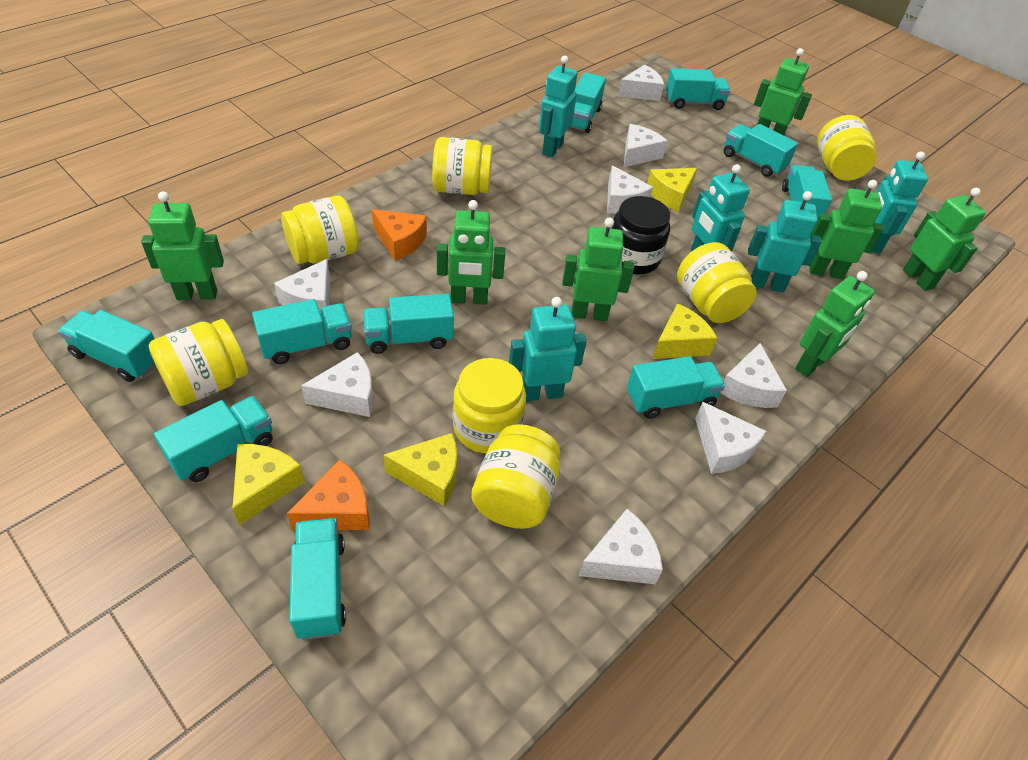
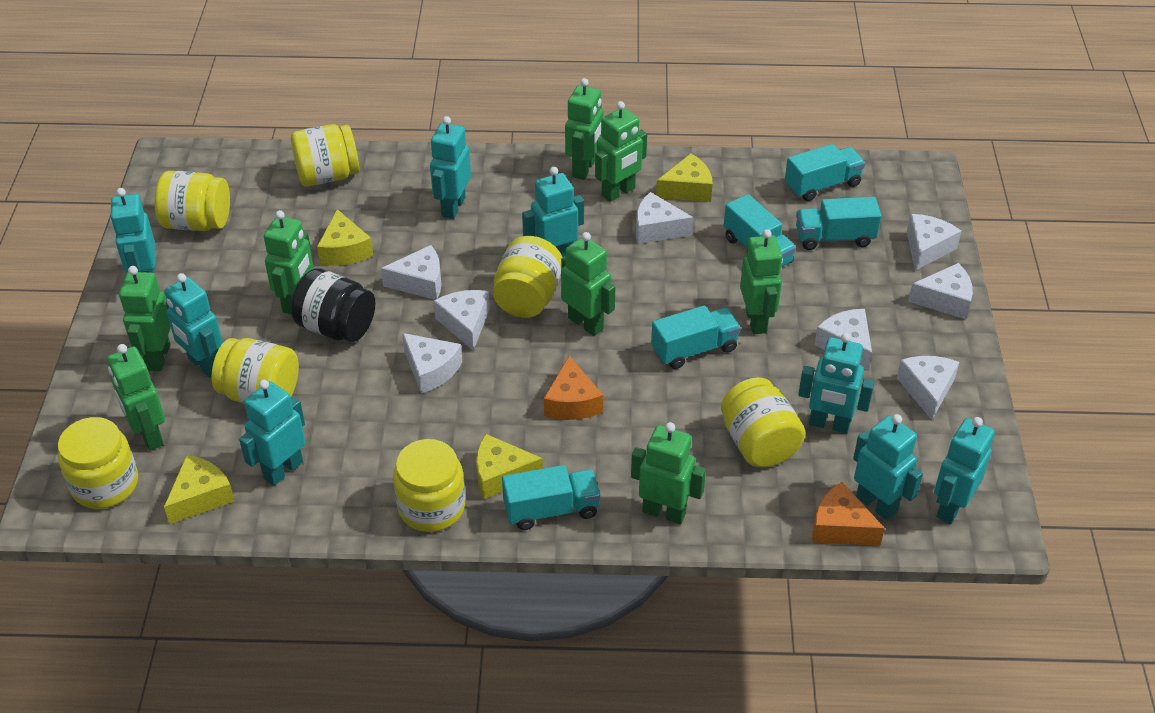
green robot: [141,191,224,300] [437,200,505,305] [562,218,634,321] [754,48,812,135] [795,271,875,377] [809,180,883,279] [903,188,986,291] = 7 -> [107,344,165,451] [119,266,171,371] [264,210,314,315] [561,232,615,336] [565,78,603,180] [595,101,647,202] [631,422,706,524] [740,229,783,334] = 8
turquoise robot: [509,297,587,401] [539,56,578,157] [691,164,750,251] [748,191,821,292] [871,151,928,253] = 5 -> [110,188,155,273] [164,273,223,378] [239,380,305,486] [430,116,471,219] [522,167,584,257] [798,333,874,434] [853,414,923,520] [934,417,995,524] = 8
turquoise truck: [58,310,156,382] [154,396,273,482] [252,299,352,364] [289,518,346,640] [363,294,454,354] [570,72,606,133] [627,356,725,419] [666,68,731,110] [724,124,798,177] [782,165,832,220] = 10 -> [502,465,600,530] [651,305,741,369] [724,194,796,267] [785,144,865,201] [796,197,882,250] = 5

